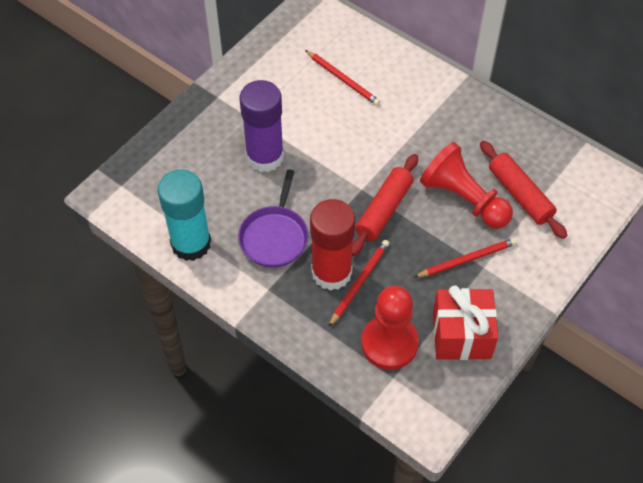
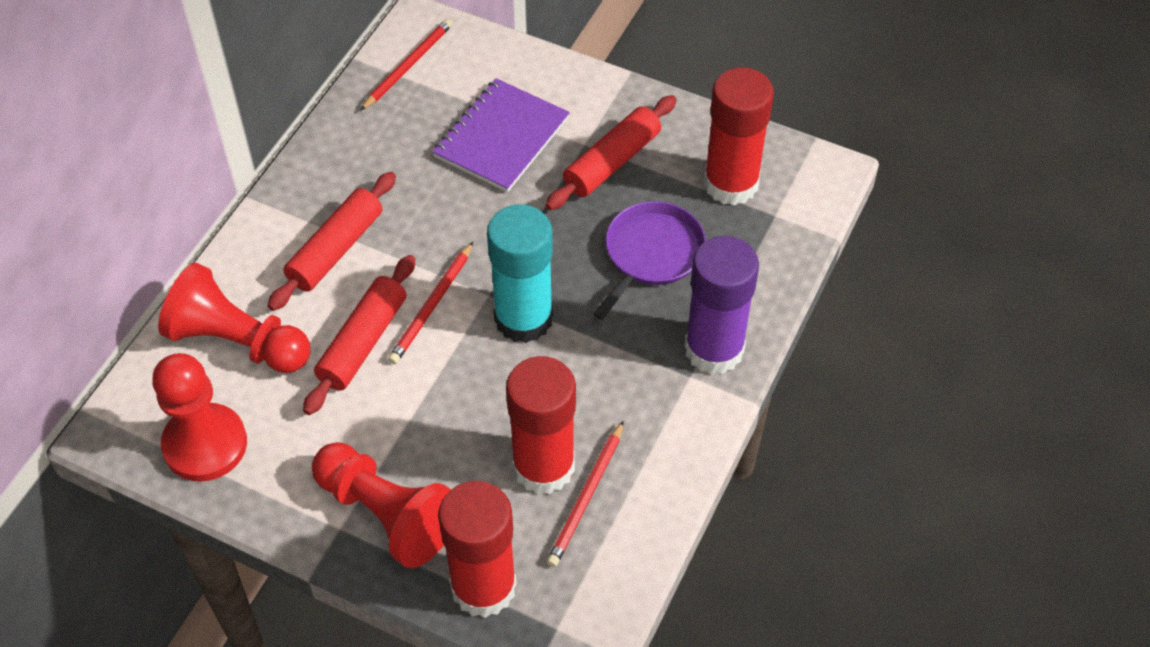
purple notebook: none = 0 -> [432,78,570,192] = 1
red gift: [433,285,498,360] = 1 -> none = 0
red glue stick: [310,199,355,291] = 1 -> [438,481,517,618] [506,356,576,494] [704,67,774,206] = 3
red pawn: [361,286,419,370] [420,142,513,229] = 2 -> [152,353,247,482] [158,263,310,373] [312,442,451,568] = 3
red rolling pin: [352,154,418,256] [480,141,567,239] = 2 -> [268,172,396,311] [303,255,415,415] [546,95,677,210] = 3

